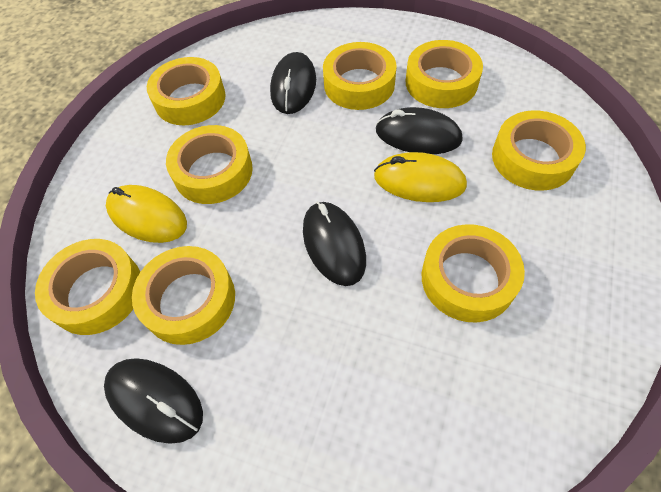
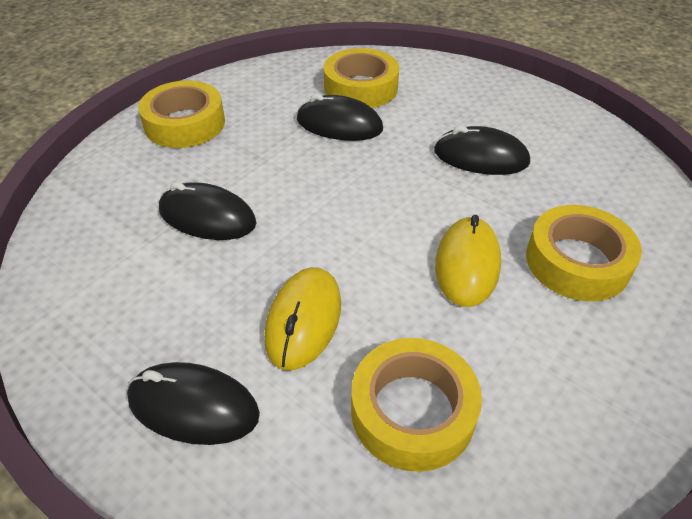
yellow tape: [35,239,140,335] [132,246,235,345] [147,57,226,125] [166,125,253,204] [323,42,397,110] [406,40,483,108] [422,224,525,323] [492,110,586,191] = 8 -> [138,80,225,148] [324,48,399,108] [351,338,482,472] [526,205,642,301] = 4

